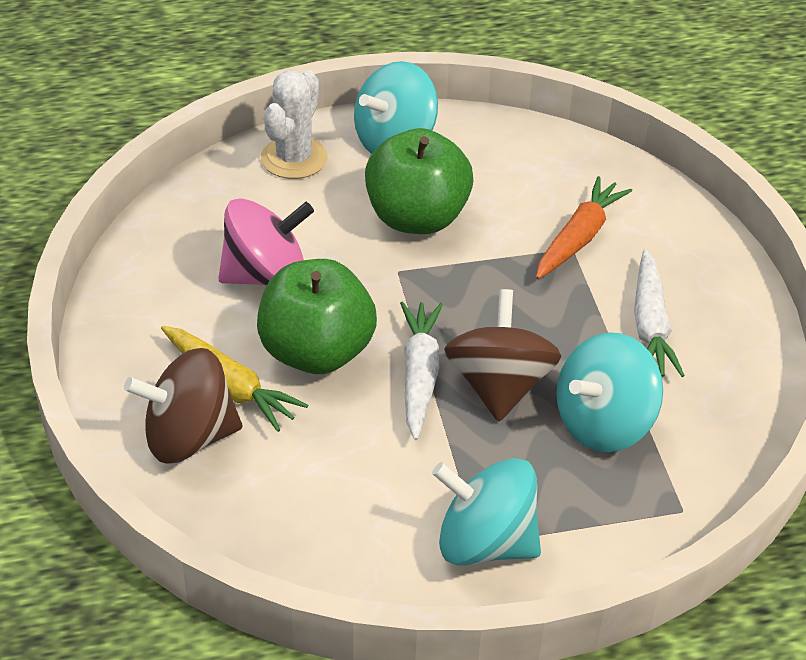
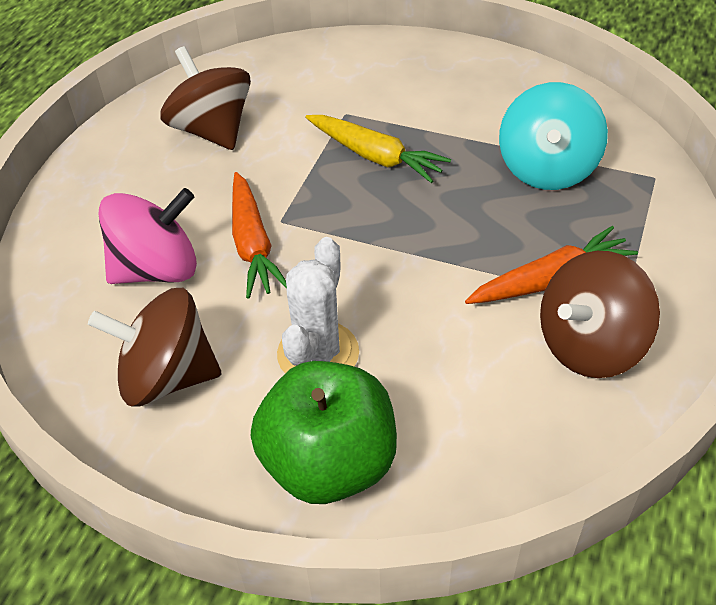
brown spinning top: [124,348,242,464] [444,289,561,422] = 2 -> [88,288,222,407] [160,46,251,150] [540,251,660,378] = 3
green apple: [257,259,377,374] [365,128,474,234] = 2 -> [251,361,397,504] = 1
orange carrot: [536,176,632,279] = 1 -> [232,172,287,299] [465,226,638,304] = 2
turquoise spinning top: [354,61,438,154] [432,458,541,566] [556,332,663,452] = 3 -> [499,82,608,190] = 1
white carrot: [400,301,443,440] [634,249,685,377] = 2 -> none = 0

